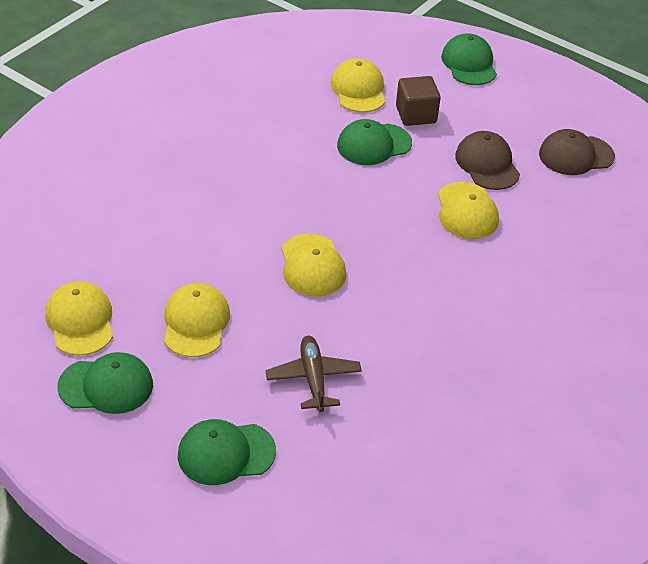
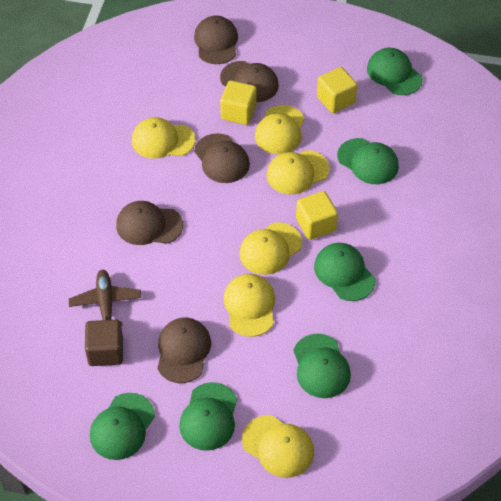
brown cap: [455,131,520,190] [539,129,615,175] = 2 -> [116,201,183,245] [157,318,211,383] [194,16,238,64] [194,133,250,183] [220,61,279,102] = 5
green cap: [57,352,153,414] [178,419,276,485] [337,119,412,165] [441,33,497,85] = 4 -> [90,393,155,460] [179,382,237,451] [293,334,351,398] [314,243,375,301] [337,138,399,184] [367,48,423,95] = 6
yellow cap: [46,281,113,356] [164,283,230,357] [282,234,346,296] [331,58,385,113] [438,182,499,239] = 5 -> [132,117,195,159] [223,274,275,337] [239,222,302,275] [242,415,314,478] [255,105,305,154] [266,150,330,195] = 6
yellow cube: none = 0 -> [220,80,257,125] [296,191,338,240] [317,67,357,113] = 3

